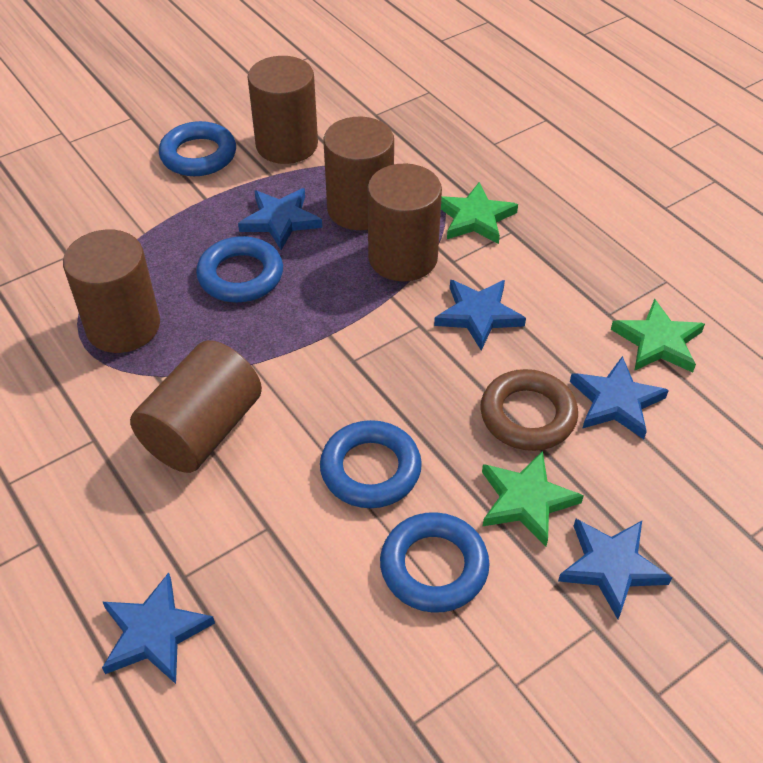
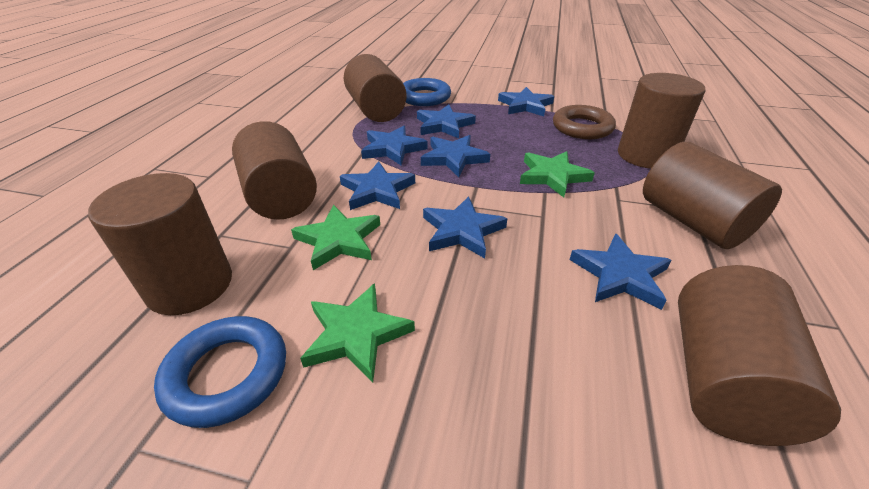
blue ring: [159,121,236,176] [196,236,283,302] [320,420,422,508] [380,512,489,613] = 4 -> [154,316,286,428] [403,78,451,106] = 2
blue star: [102,572,215,684] [238,188,322,250] [434,280,526,350] [558,519,672,619] [570,356,669,439] = 5 -> [340,161,415,210] [361,126,427,165] [417,104,476,138] [421,135,490,177] [423,196,508,258] [498,87,554,116] [570,233,671,310] = 7
brown cylinder: [63,229,160,353] [130,340,262,473] [248,56,318,164] [324,117,394,230] [367,163,442,281] = 5 -> [88,173,232,315] [232,121,317,220] [344,54,407,122] [618,73,705,169] [643,142,782,249] [678,265,841,446] = 6

